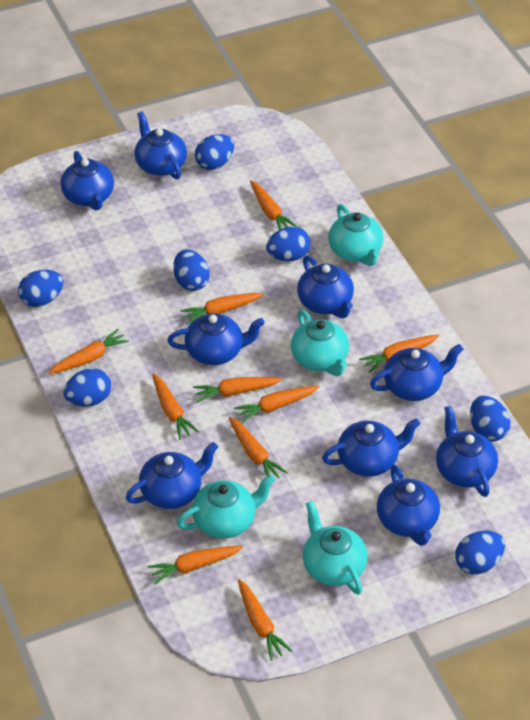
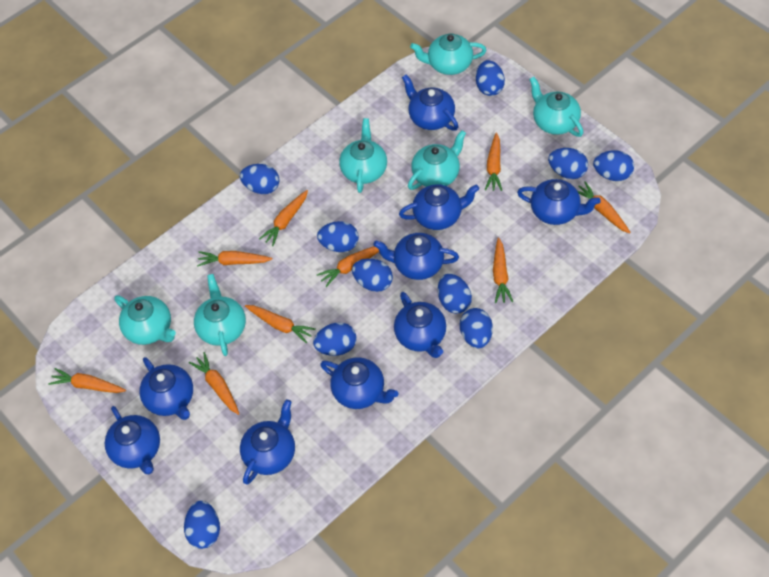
blue egg: [18,270,64,307] [63,368,111,407] [173,249,210,291] [195,134,234,170] [266,227,311,261] [455,531,505,574] [470,396,510,442] = 7 -> [184,501,220,549] [240,164,279,194] [313,323,357,356] [317,221,359,252] [352,259,393,292] [438,274,472,314] [460,308,493,348] [476,60,505,96] [548,148,588,179] [593,151,634,181] = 10
orange carrot: [48,329,129,374] [147,546,243,584] [152,373,199,440] [180,293,263,325] [193,377,283,402] [229,417,288,479] [234,386,319,423] [238,579,292,661] [250,181,298,230] [359,335,439,373] = 10 -> [48,368,126,393] [189,352,239,415] [197,251,273,267] [245,305,316,344] [259,190,308,246] [317,243,385,287] [485,133,502,191] [493,238,513,303] [578,181,631,234] = 9
turquoise teapot: [177,474,275,539] [291,310,349,376] [303,501,367,595] [328,204,383,266] = 4 -> [114,295,176,345] [194,274,246,356] [339,118,387,193] [408,130,466,190] [410,34,487,75] [529,77,583,137] = 6

